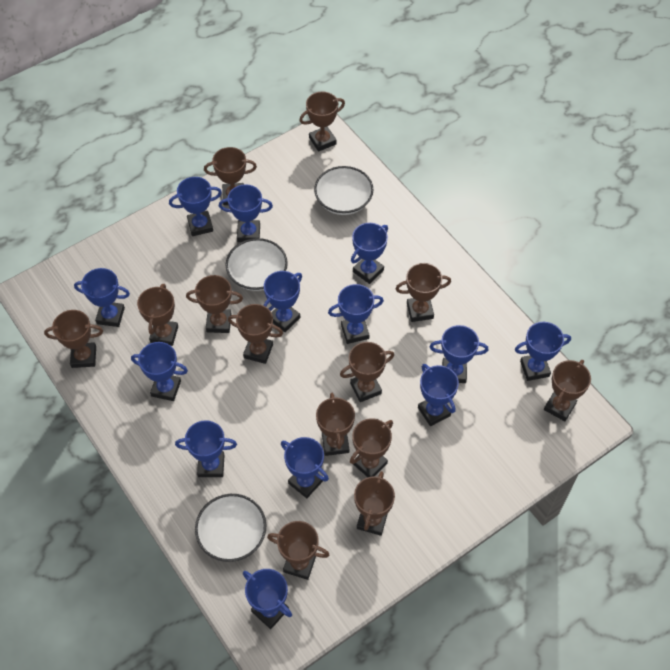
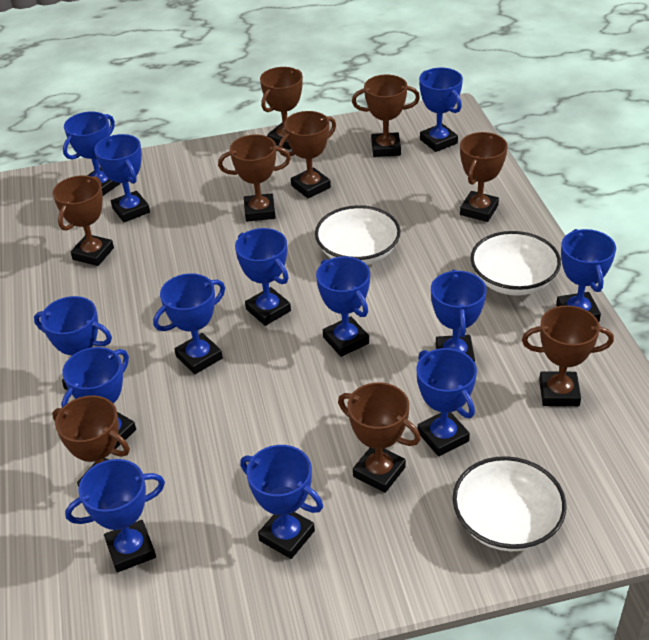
brown trophy: [44,310,103,368] [137,284,178,346] [186,275,243,333] [204,147,257,205] [228,304,283,364] [267,521,329,580] [299,92,345,152] [316,393,355,456] [340,342,394,402] [350,418,393,477] [354,471,395,536] [396,263,451,322] [544,360,591,421] = 13 -> [52,395,130,487] [53,176,114,266] [218,134,291,222] [260,67,303,150] [278,111,336,198] [338,383,421,493] [352,75,420,157] [460,132,508,222] [522,305,614,406] = 9

